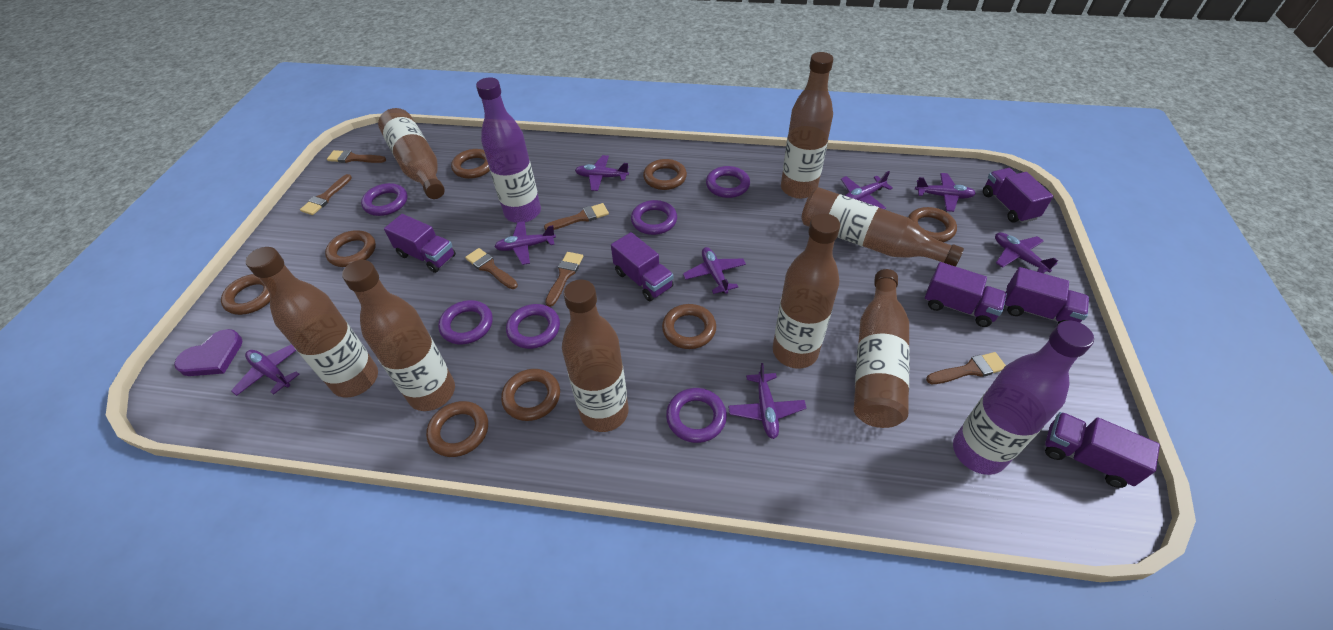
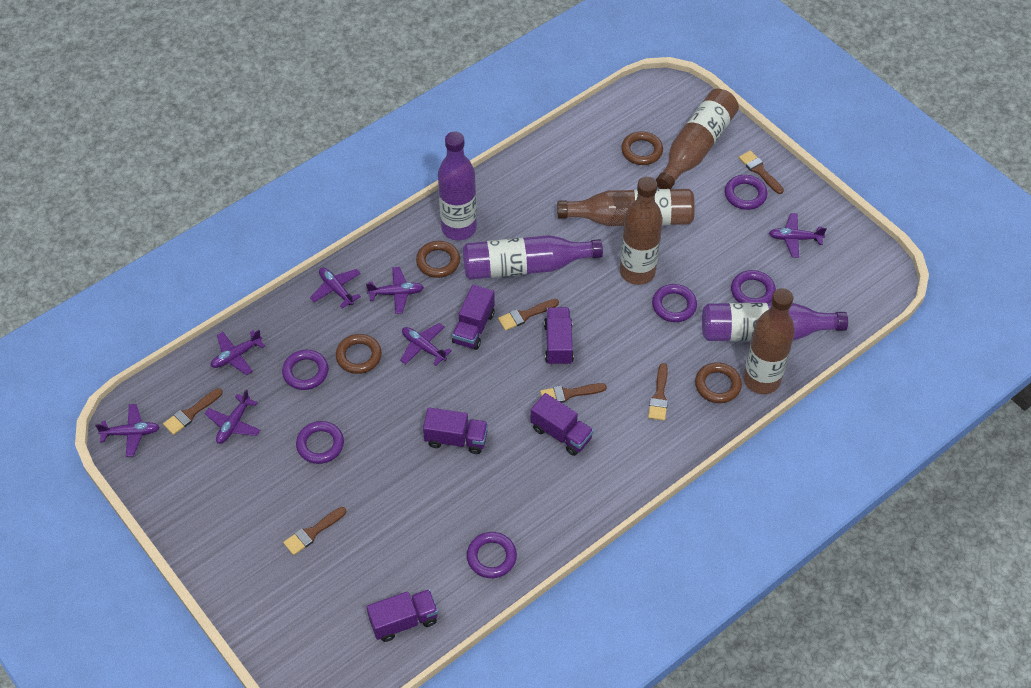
brown bottle: [246,247,378,398] [342,260,455,411] [378,108,445,199] [562,280,628,432] [773,213,840,368] [781,52,833,199] [801,187,964,267] [854,269,910,428] = 8 -> [557,189,695,226] [620,177,663,285] [656,89,739,189] [743,288,795,394] = 4
brown ring: [221,274,270,315] [325,230,376,267] [426,401,488,457] [451,149,490,179] [501,369,560,421] [643,159,687,190] [662,304,716,349] [908,207,957,242] = 8 -> [336,334,382,374] [416,241,460,278] [621,131,663,165] [695,362,742,403] = 4
purple bottle: [476,77,541,223] [953,320,1094,475] = 2 -> [438,131,477,240] [463,235,603,280] [702,303,848,341] = 3
purple heart: [174,329,243,376] = 1 -> none = 0
purple plane: [231,344,299,396] [494,221,556,265] [575,155,629,191] [683,247,746,294] [728,363,806,439] [841,171,893,209] [915,173,976,212] [995,233,1058,273] = 8 -> [95,404,160,457] [205,389,260,444] [211,330,265,375] [310,267,361,308] [366,267,424,314] [400,323,452,366] [769,213,827,258] = 7
purple truck: [384,214,456,273] [611,232,674,301] [925,262,1007,327] [983,168,1053,223] [1004,267,1089,325] [1045,412,1160,488] = 6 -> [367,589,438,642] [423,407,488,454] [452,285,495,350] [531,393,594,456] [544,307,574,366] = 5

